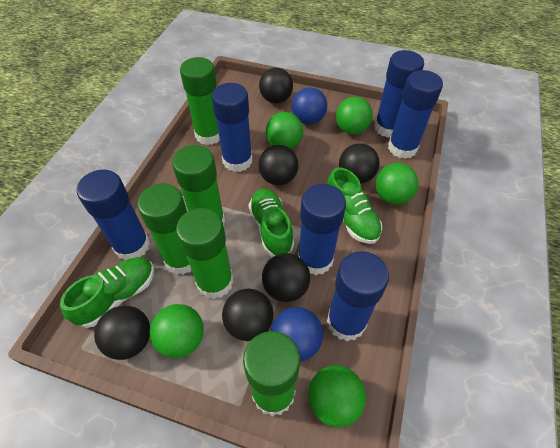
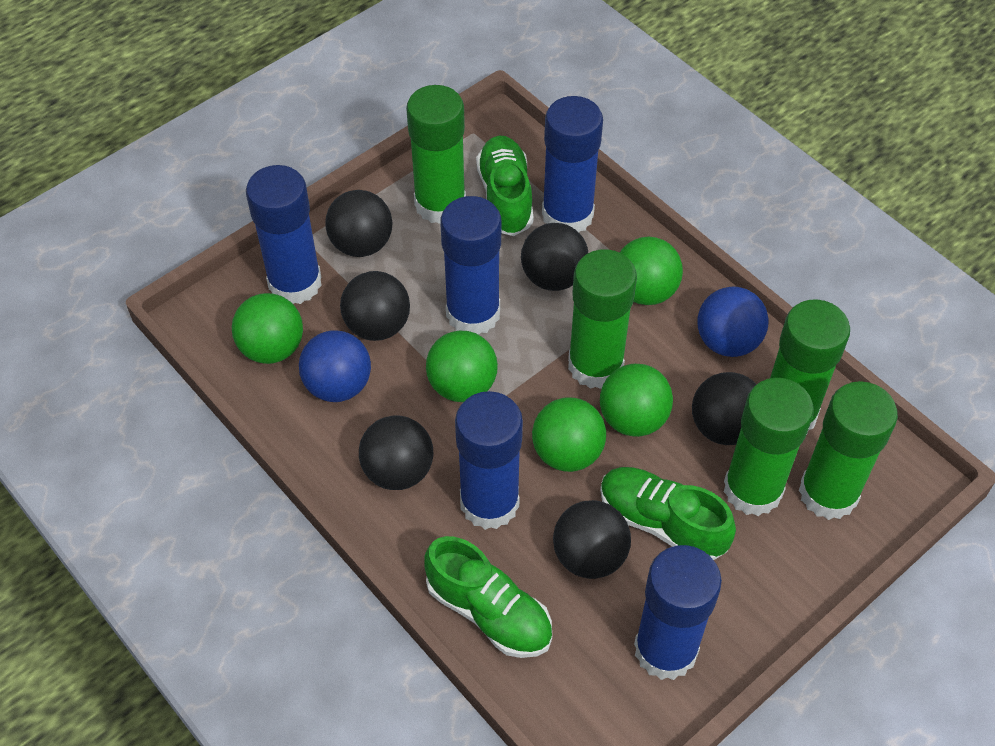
blue glue stick: [77,170,150,260] [212,83,252,172] [298,184,346,275] [327,251,389,341] [374,50,424,138] [388,70,443,159] = 6 -> [246,165,322,304] [440,196,501,335] [455,391,523,530] [542,96,603,232] [634,545,722,680] = 5

